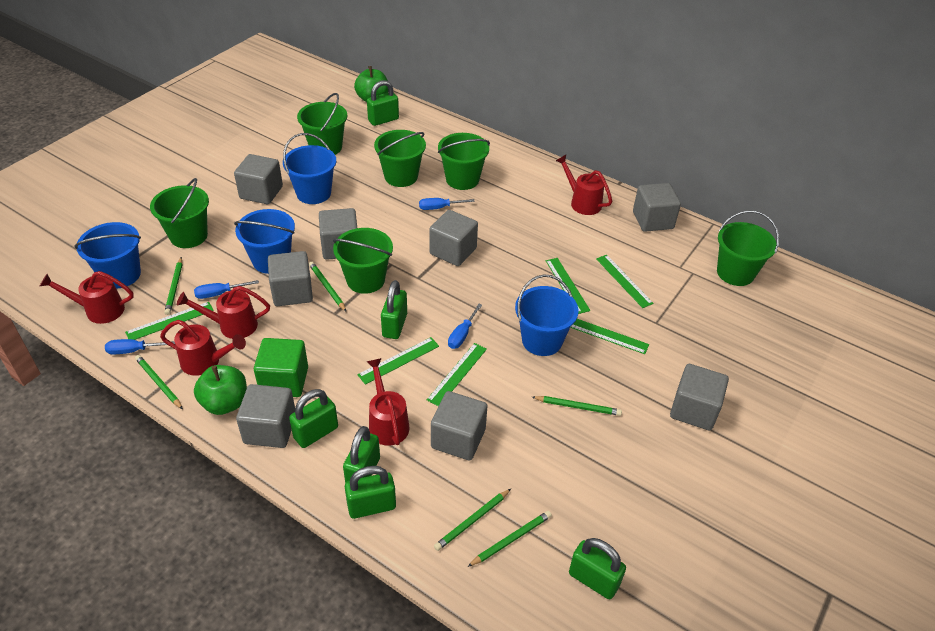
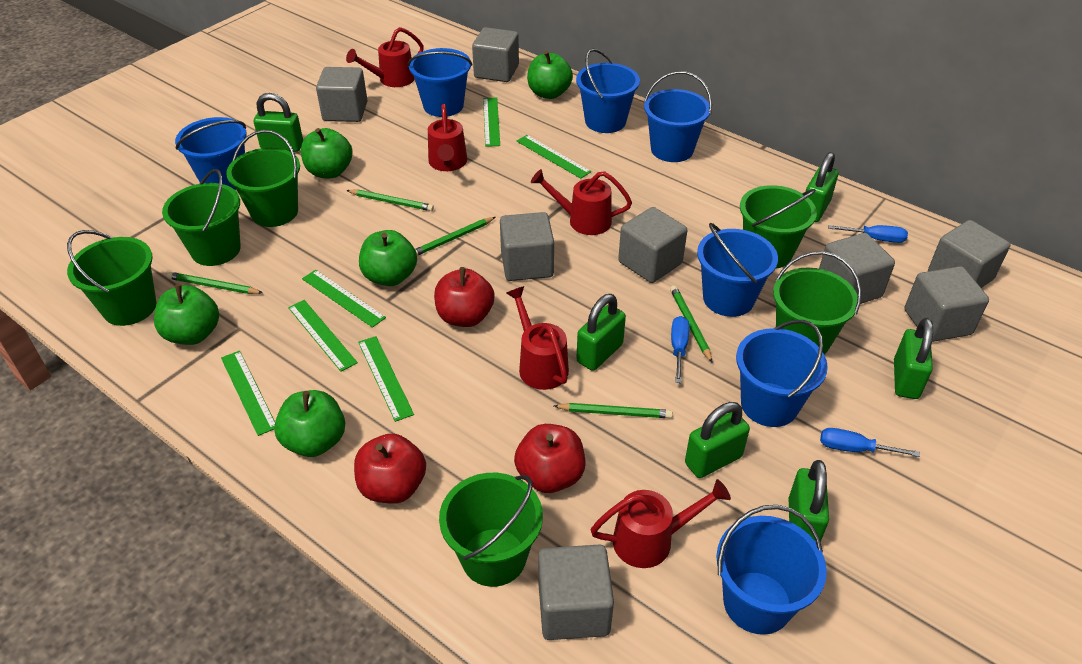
blue bucket: [75,222,141,289] [234,209,295,274] [283,133,336,204] [515,274,579,356] = 4 -> [175,117,247,190] [408,48,472,117] [576,49,640,133] [644,71,712,162] [697,223,778,317] [716,505,827,635] [736,320,828,427] = 7
blue screwdriver: [105,339,175,354] [194,280,259,299] [419,198,475,210] [448,304,482,349] = 4 -> [671,316,689,383] [820,428,920,457] [828,225,908,243] = 3
green apple: [194,365,247,415] [354,66,388,102] = 2 -> [154,284,219,345] [274,390,345,457] [301,128,353,178] [359,230,417,286] [527,51,573,99] = 5
green cube: [254,338,308,397] = 1 -> none = 0
green pencil: [135,355,183,409] [164,257,182,315] [309,262,346,311] [434,489,511,551] [467,511,552,567] [532,396,622,416] = 6 -> [167,272,263,294] [346,190,434,211] [415,217,496,256] [554,403,673,418] [670,286,713,363] = 5
red apple: none = 0 -> [354,434,426,504] [434,267,495,327] [514,424,585,493] = 3

